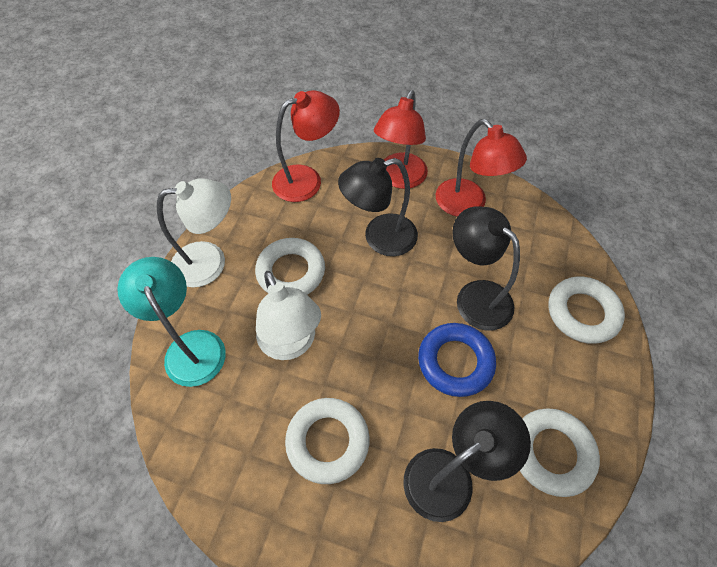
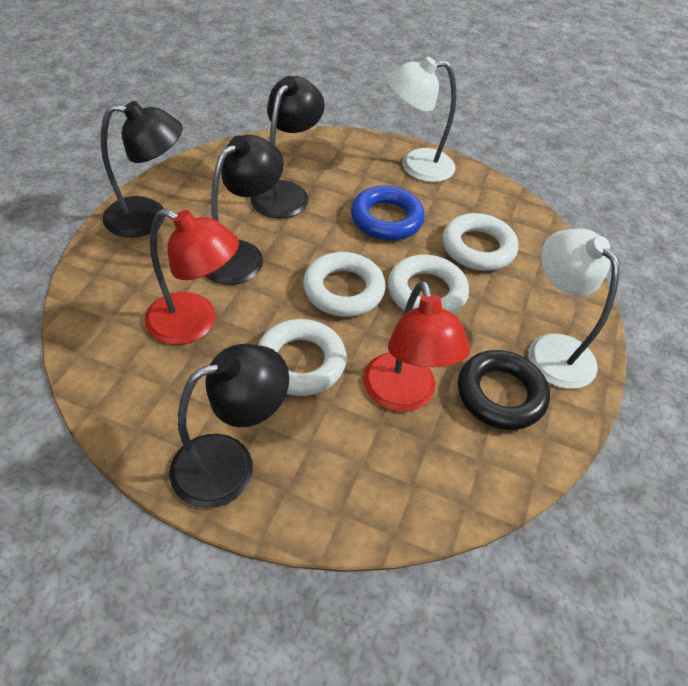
black lamp: [338,158,418,256] [403,401,531,522] [452,206,520,331] = 3 -> [101,101,183,238] [169,344,289,508] [205,135,284,285] [250,76,325,219] = 4
black ring: none = 0 -> [458,350,550,430] = 1
red lamp: [272,90,340,202] [374,90,428,189] [436,119,527,217] = 3 -> [145,209,239,345] [363,281,470,412] = 2
turquoise lamp: [117,257,226,387] = 1 -> none = 0

